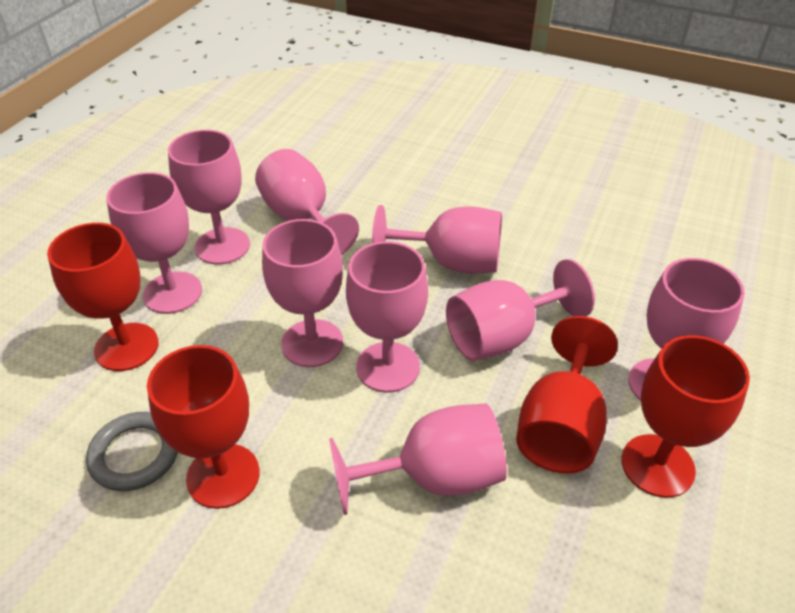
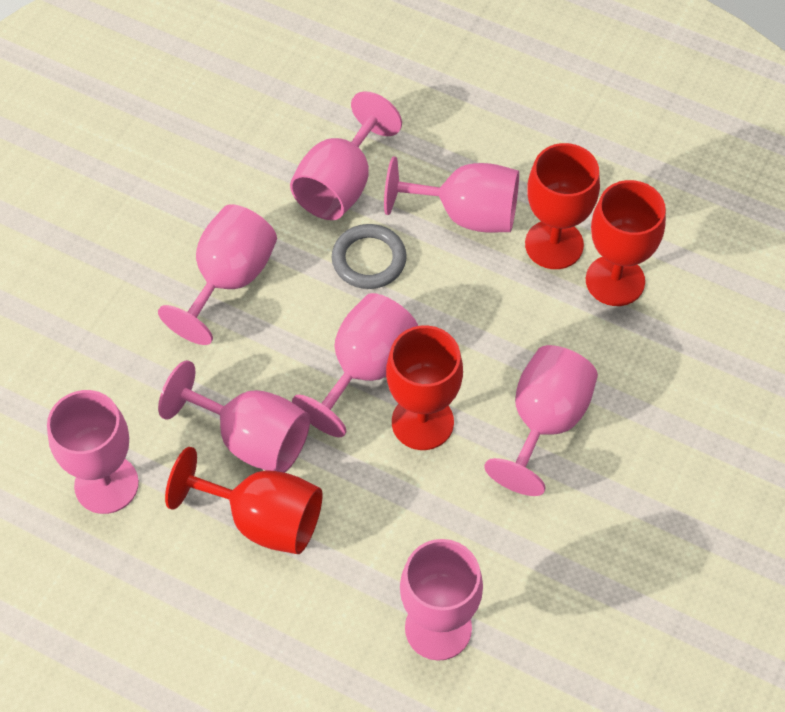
pink goblet: [106,172,202,314] [168,130,250,265] [255,149,359,255] [262,219,343,367] [329,404,507,515] [346,241,428,393] [372,205,502,274] [446,259,595,361] [628,258,745,401] = 9 -> [47,390,139,514] [158,204,277,345] [158,360,310,473] [290,91,402,220] [292,293,418,437] [384,157,519,232] [400,539,483,661] [484,345,598,496] = 8

